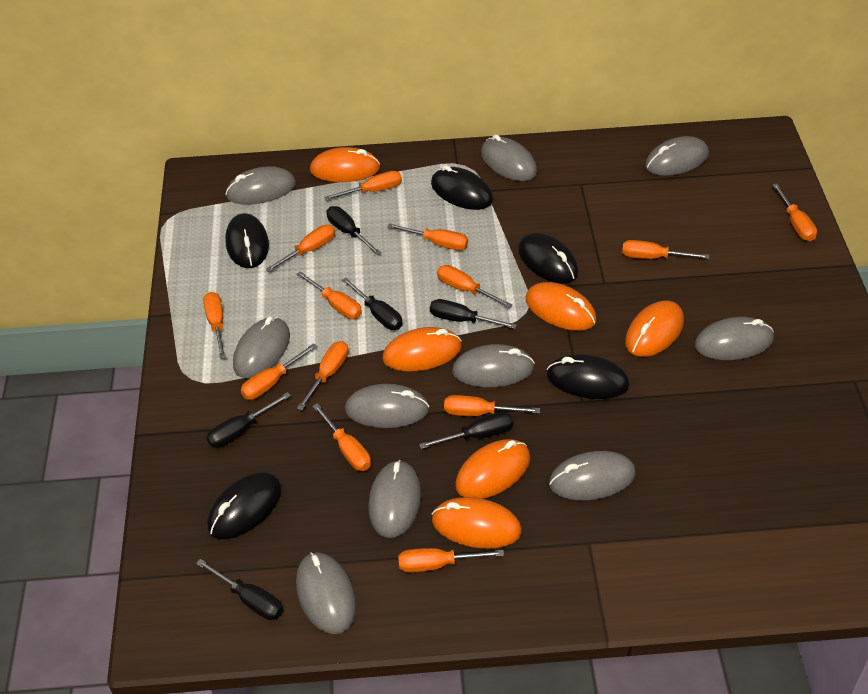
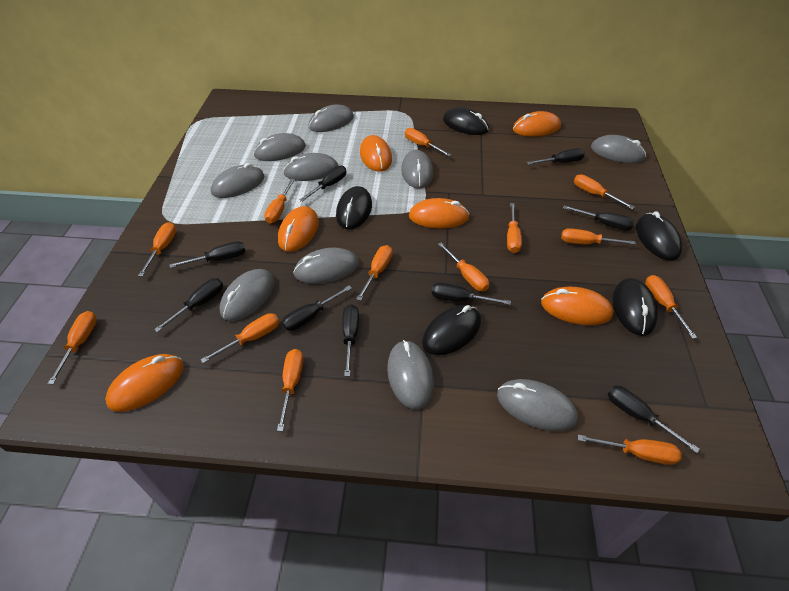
black screwdriver: [196,559,283,620] [206,392,291,448] [327,206,381,255] [342,277,403,330] [419,412,513,449] [430,299,517,329] = 6 -> [154,278,223,332] [169,241,245,268] [282,286,352,331] [299,165,346,202] [342,304,359,376] [432,283,511,305] [527,148,585,165] [563,205,634,231] [607,386,700,453] = 9

